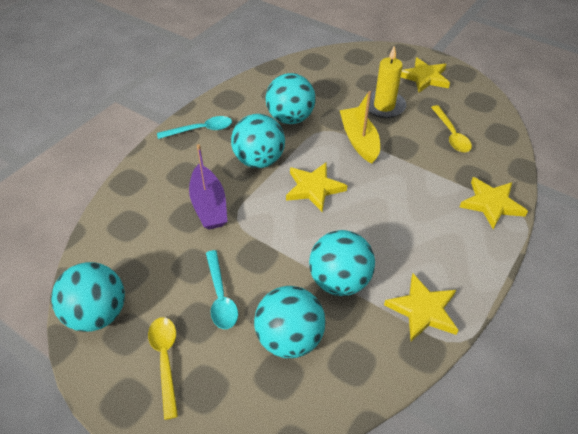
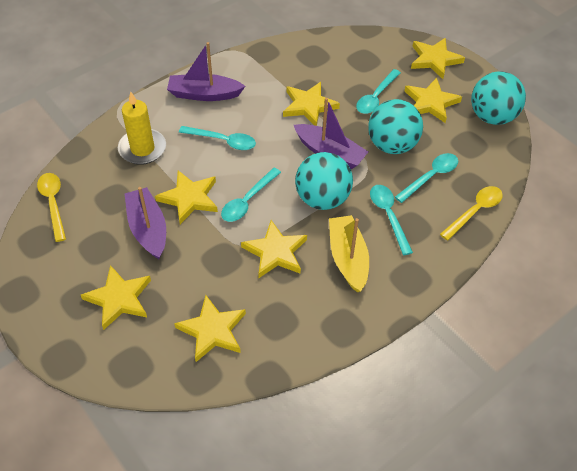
purple boat: [189,144,228,230] = 1 -> [125,187,166,259] [167,42,245,101] [294,98,368,169] = 3
turquoise ball: [51,262,125,332] [231,114,285,168] [254,286,325,358] [266,73,316,124] [309,230,375,296] = 5 -> [295,152,353,210] [368,99,423,154] [471,71,526,125] = 3
turquoise spoon: [157,116,232,139] [206,250,238,329] = 2 -> [179,126,256,150] [221,168,281,222] [356,69,401,114] [370,185,413,255] [395,153,458,203] = 5
yellow star: [286,163,347,212] [384,274,459,341] [401,57,450,93] [460,177,528,229] = 4 -> [81,265,151,330] [155,170,218,224] [174,295,246,362] [241,220,307,278] [283,82,340,126] [405,78,462,123] [411,38,465,79] = 7

